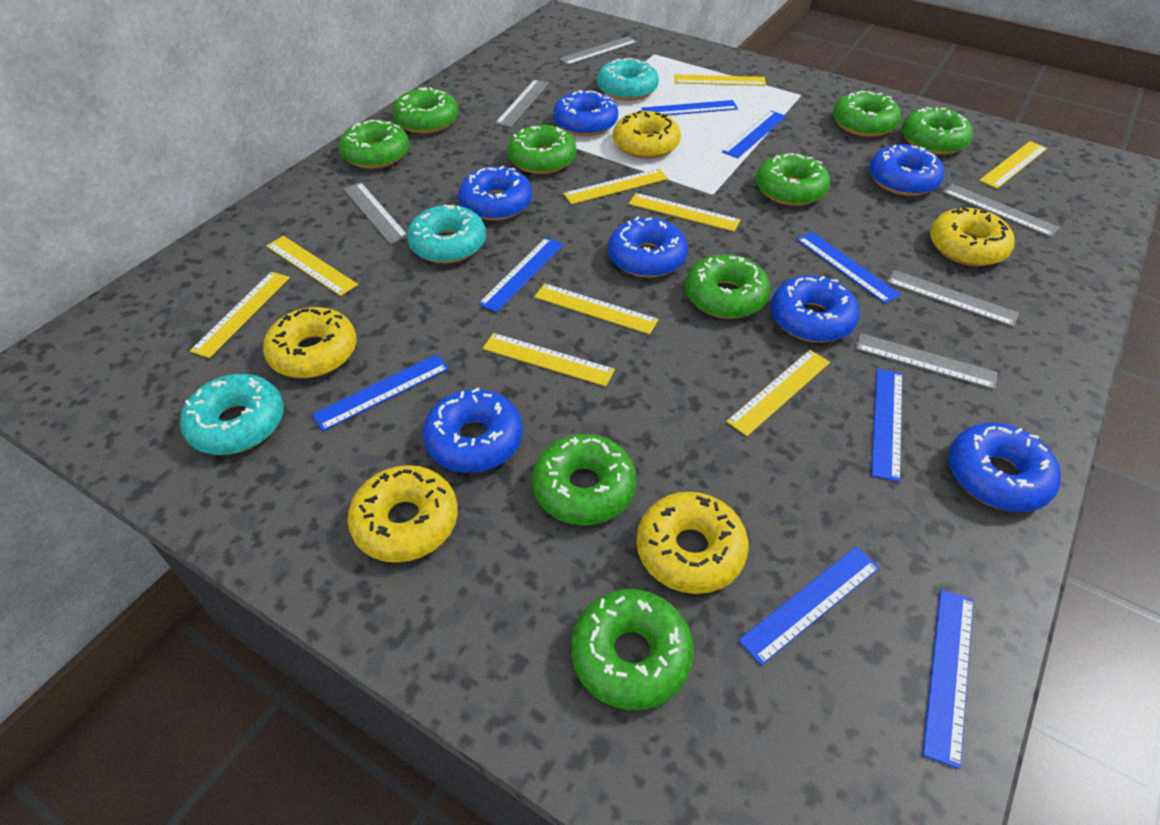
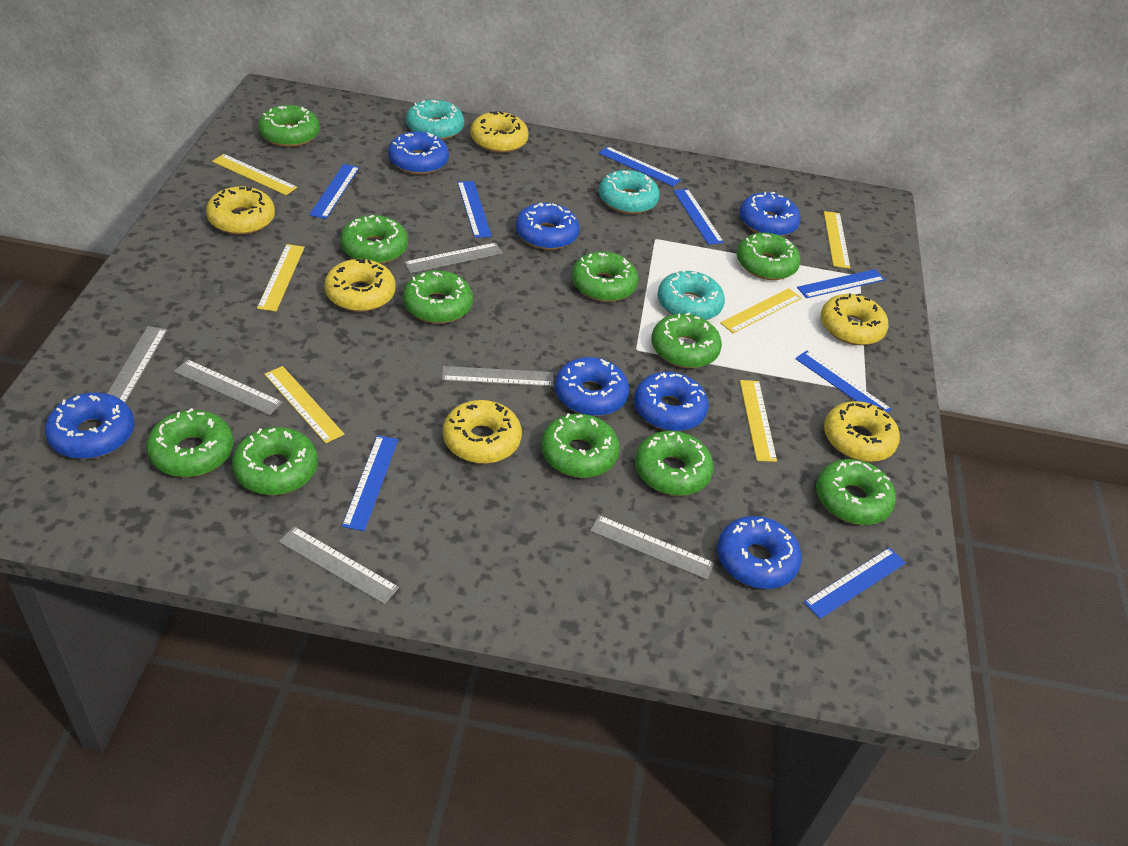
green donut: [339,120,409,169] [392,87,458,134] [507,125,576,174] [532,434,637,525] [571,589,694,710] [685,254,770,319] [756,153,830,206] [833,91,901,137] [902,107,973,155] = 9 -> [146,408,233,477] [232,427,318,495] [258,105,320,147] [340,215,408,264] [403,270,473,324] [541,413,620,478] [571,251,638,302] [635,431,714,496] [651,313,722,368] [737,233,801,280] [816,459,896,525] = 11
yellow donut: [263,307,357,378] [347,465,458,563] [613,111,681,159] [636,492,749,594] [930,207,1015,266] = 5 -> [206,186,275,235] [324,259,396,312] [443,400,522,464] [470,111,529,153] [821,293,888,345] [824,401,900,462] = 6
yellow ruler: [190,272,290,358] [266,236,358,296] [483,333,615,386] [534,283,659,334] [563,169,668,204] [629,193,740,232] [674,75,766,86] [726,350,830,436] [979,141,1047,189] = 9 -> [212,154,297,195] [257,244,305,312] [264,366,344,443] [721,288,801,333] [740,380,777,462] [824,211,850,269] = 6

